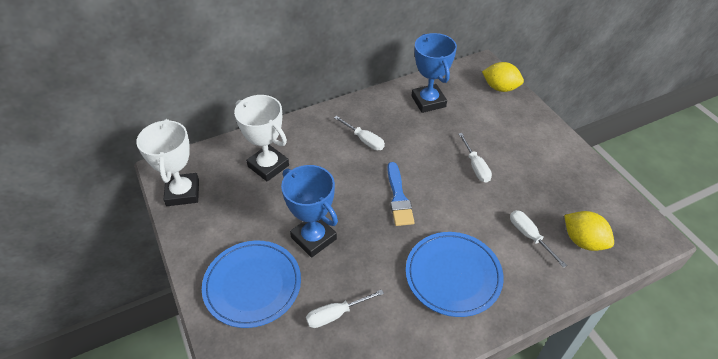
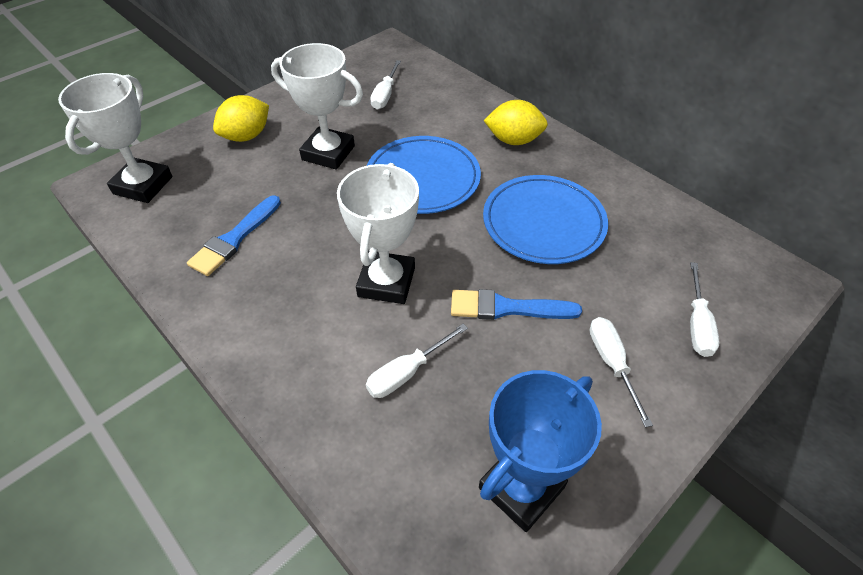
blue brush: [387,162,414,226] = 1 -> [187,195,281,276] [451,289,582,320] = 2
blue trophy: [281,165,338,258] [411,33,457,113] = 2 -> [479,370,602,532] = 1
white trophy: [136,119,199,206] [234,95,289,182] = 2 -> [58,73,172,203] [271,43,363,170] [337,163,419,304] = 3

